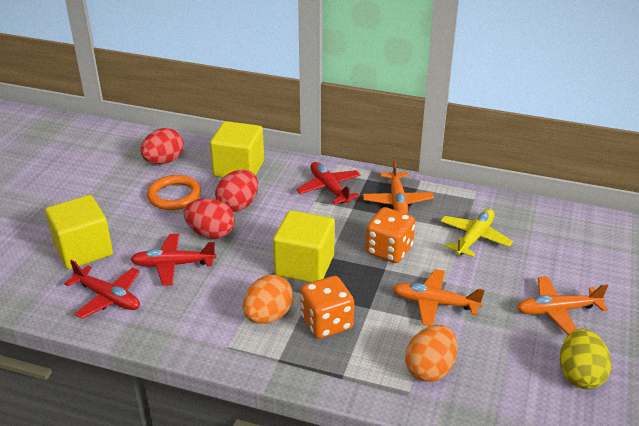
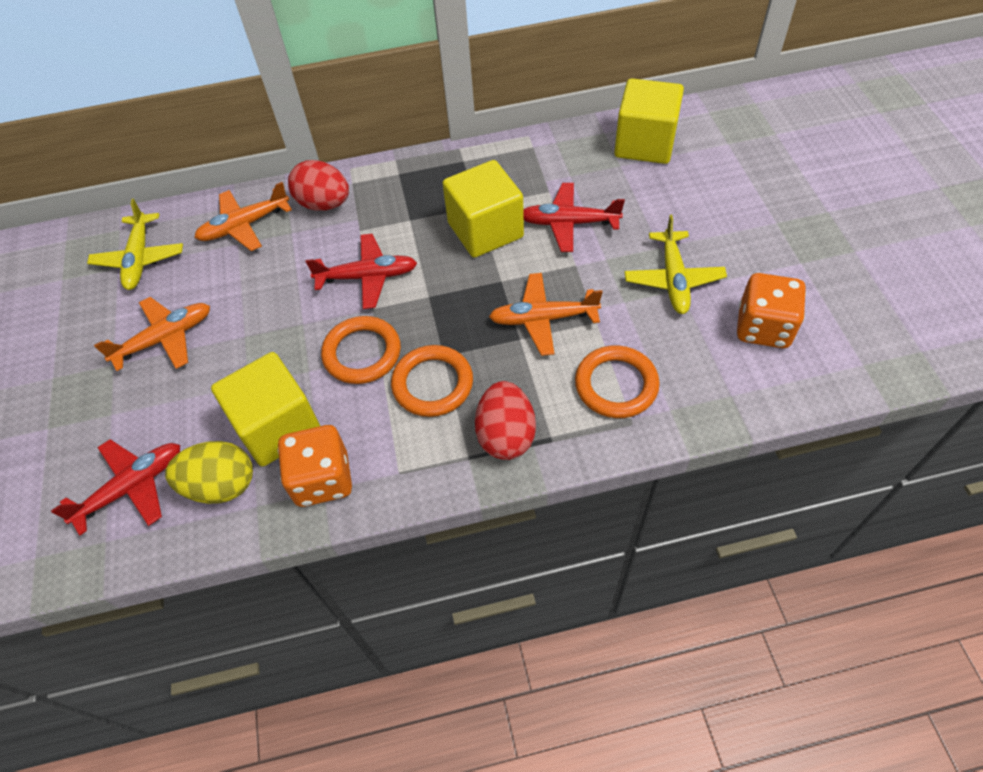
orange egg: [243,275,293,324] [405,325,458,382] = 2 -> none = 0
orange ring: [147,175,201,210] = 1 -> [321,316,401,384] [391,345,473,417] [575,345,660,418] = 3
red egg: [140,128,184,164] [184,198,235,239] [215,170,258,212] = 3 -> [288,160,349,211] [475,381,536,460] = 2
yellow plane: [440,209,513,257] = 1 -> [87,199,183,290] [625,215,727,314] = 2

